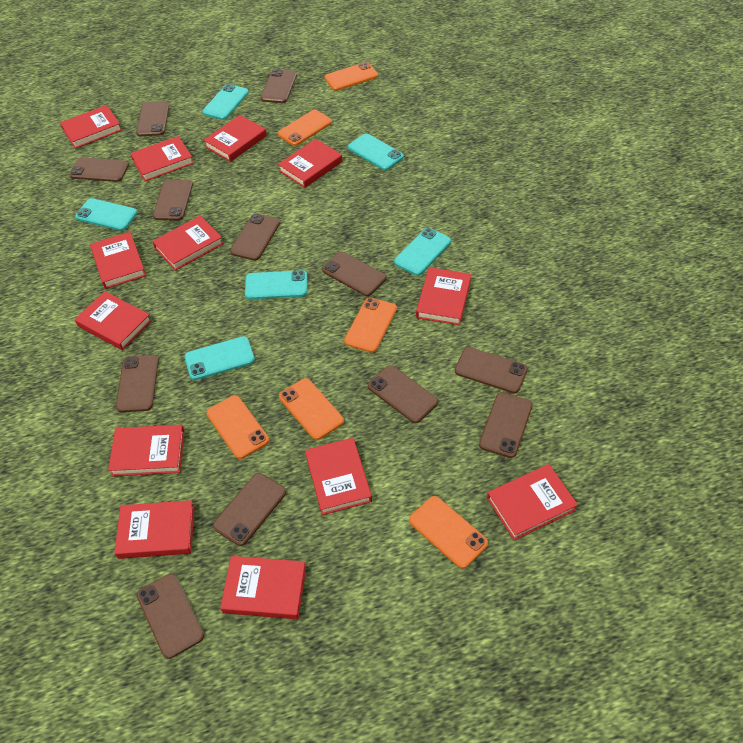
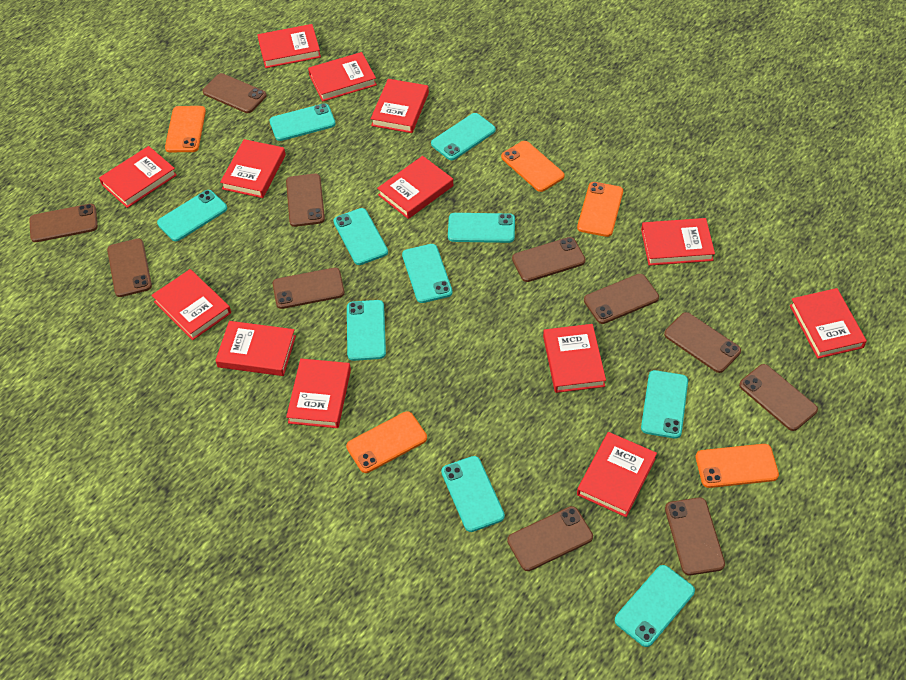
brown phone: [69,158,129,182] [116,355,159,412] [136,101,170,136] [137,574,204,659] [153,179,193,221] [213,473,286,546] [230,214,280,261] [260,69,297,103] [322,252,386,296] [368,365,438,423] [455,347,528,393] [479,392,533,458] = 12 -> [29,204,98,242] [107,238,152,297] [203,73,267,113] [273,268,345,309] [286,174,325,227] [507,506,593,571] [512,237,586,282] [584,274,659,324] [664,312,741,373] [665,497,725,575] [739,364,818,431] = 11
orange phone: [206,395,269,459] [278,110,332,146] [279,378,344,440] [324,62,378,91] [344,297,397,353] [409,496,488,569] = 6 -> [165,106,206,152] [346,411,427,473] [501,141,565,192] [577,182,623,237] [696,444,779,488] = 5
turquoise phone: [75,198,137,231] [185,336,255,380] [202,84,249,120] [245,270,307,299] [348,133,404,170] [394,228,451,276] = 6 -> [157,190,227,241] [270,103,336,141] [333,208,388,265] [347,300,386,361] [402,244,452,303] [431,113,496,160] [441,456,505,532] [448,213,515,243] [615,565,695,647] [641,370,688,439] = 10

